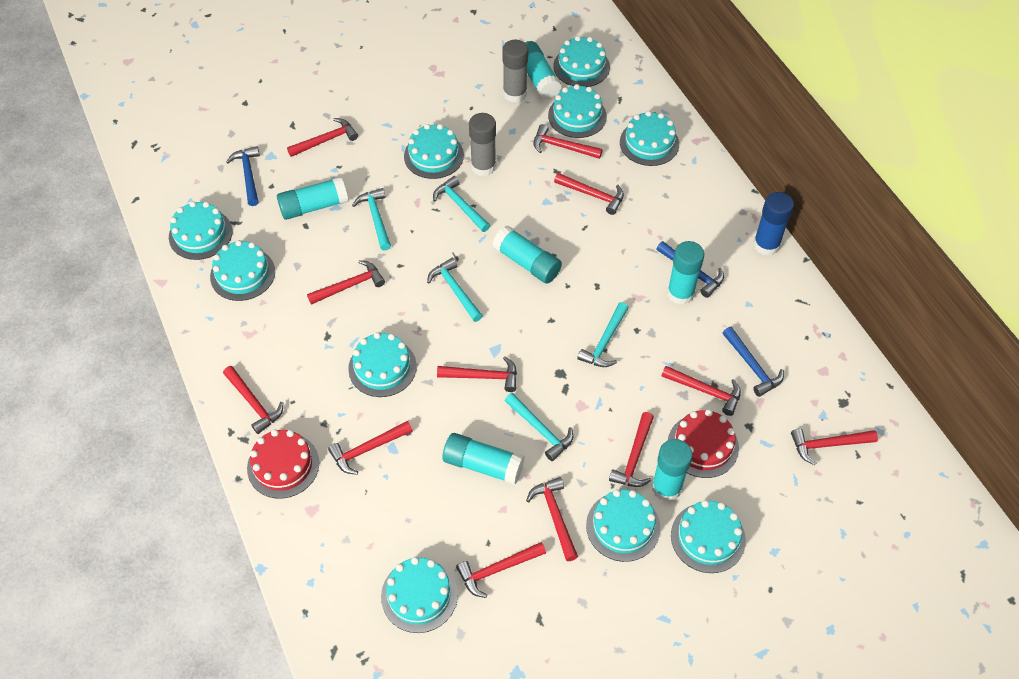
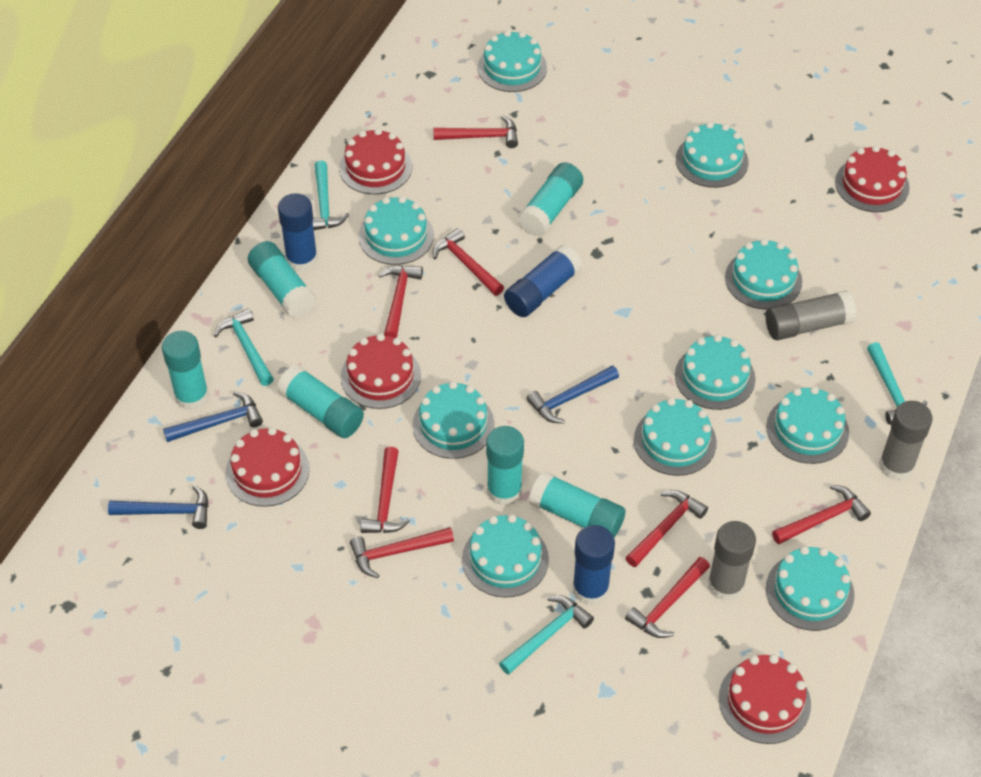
blue glue stick: [753,192,794,256] = 1 -> [278,193,318,272] [504,245,582,317] [573,525,615,605] = 3
grey glue stick: [469,113,496,176] [502,40,528,103] = 2 -> [708,521,756,601] [766,290,857,340] [879,401,933,481] = 3
red cake: [247,429,319,499] [668,409,739,478] = 2 -> [226,427,310,507] [339,128,412,195] [341,333,421,409] [719,654,811,744] [835,145,910,212] = 5
red hammer: [223,366,283,434] [287,118,358,157] [307,260,385,305] [328,421,412,475] [437,356,517,392] [456,542,546,598] [526,477,578,561] [533,124,603,159] [554,173,624,215] [609,412,654,487] [661,366,741,416] [791,429,878,465] = 12 -> [350,527,454,578] [360,447,410,533] [379,265,423,338] [432,228,504,296] [433,115,518,148] [625,490,708,567] [625,557,710,638] [772,485,871,544] = 8
turquoise hammer: [352,188,391,251] [427,258,483,322] [433,176,490,232] [505,393,574,461] [577,302,629,367] = 5 -> [214,308,274,386] [313,161,349,230] [499,596,594,675] [867,342,927,425] = 4

